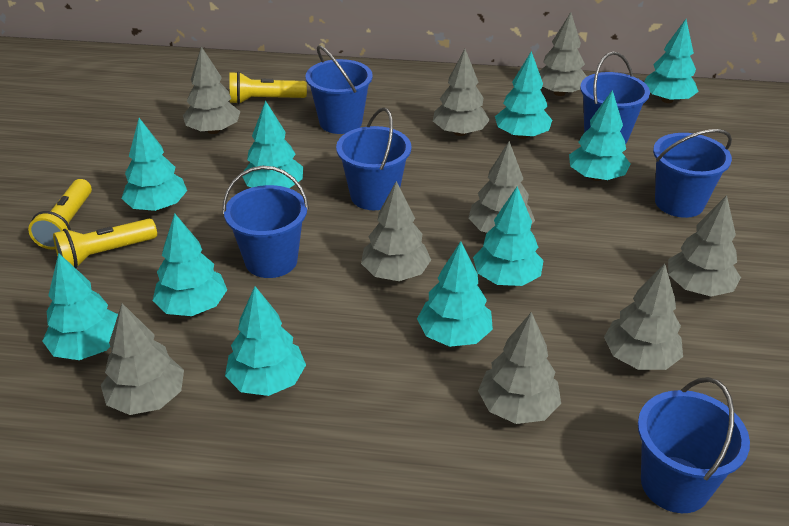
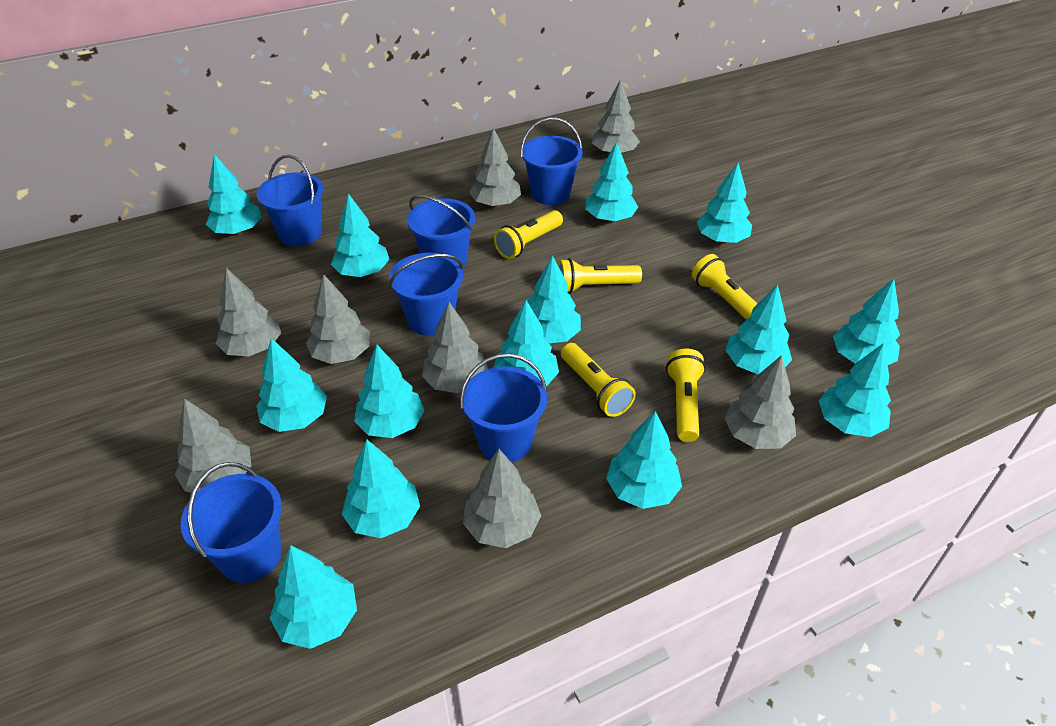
grey tree: [101,303,184,415] [183,46,240,134] [361,181,431,281] [433,49,490,136] [468,141,535,233] [478,312,561,424] [539,12,587,96] [604,264,683,370] [668,195,741,297] = 9 -> [175,398,251,492] [215,268,281,357] [306,274,370,364] [422,302,488,393] [463,449,541,548] [469,128,521,207] [592,79,640,154] [724,355,796,449] = 8
turquoise tree: [42,253,118,360] [121,118,187,211] [152,213,227,316] [225,286,306,396] [242,100,303,188] [417,241,493,347] [473,186,544,286] [495,51,552,139] [569,90,631,181] [644,19,699,103] = 10 -> [206,154,262,235] [256,338,327,432] [270,545,357,649] [331,193,389,277] [342,439,420,538] [354,345,425,438] [494,300,559,386] [528,255,581,343] [585,142,638,222] [606,411,682,509] [697,163,752,243] [726,284,792,375] [819,343,891,437] [833,279,900,365] = 14
yellow flashlight: [28,179,92,249] [53,219,157,268] [230,71,307,104] = 3 -> [494,210,563,259] [558,258,642,294] [561,343,636,417] [666,349,706,442] [692,254,758,320] = 5

